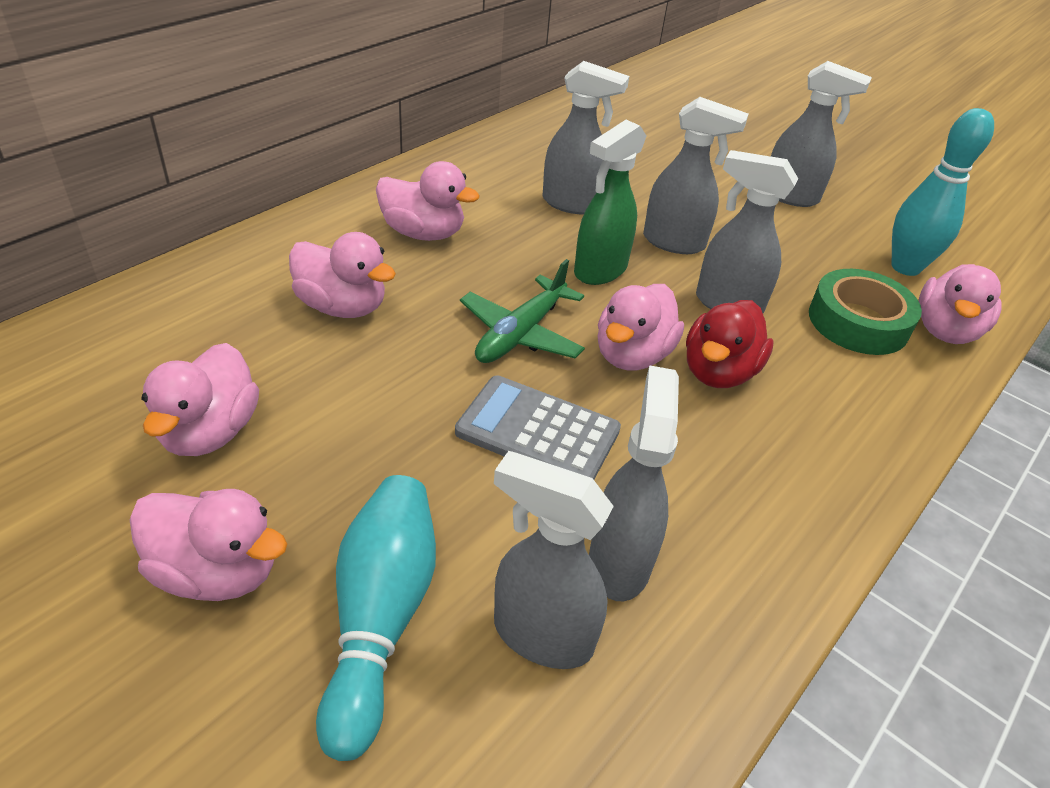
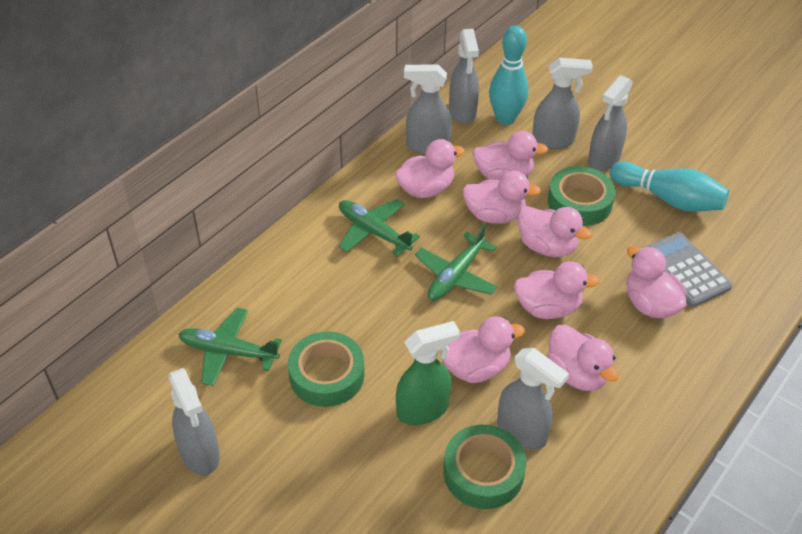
green plane: [460,259,585,363] = 1 -> [178,308,282,386] [339,199,420,257] [415,224,497,301] = 3
green tape: [809,269,922,355] = 1 -> [288,331,364,407] [443,425,526,509] [548,166,616,226] = 3
pink duck: [129,489,287,601] [141,343,259,456] [289,232,396,318] [376,161,480,241] [598,284,684,370] [919,264,1002,344] = 6 -> [395,139,465,198] [440,316,525,383] [462,171,541,224] [472,131,548,180] [514,261,600,319] [518,206,592,257] [547,325,619,391] [626,246,687,318] = 8
red duck: [686,300,774,388] = 1 -> none = 0

